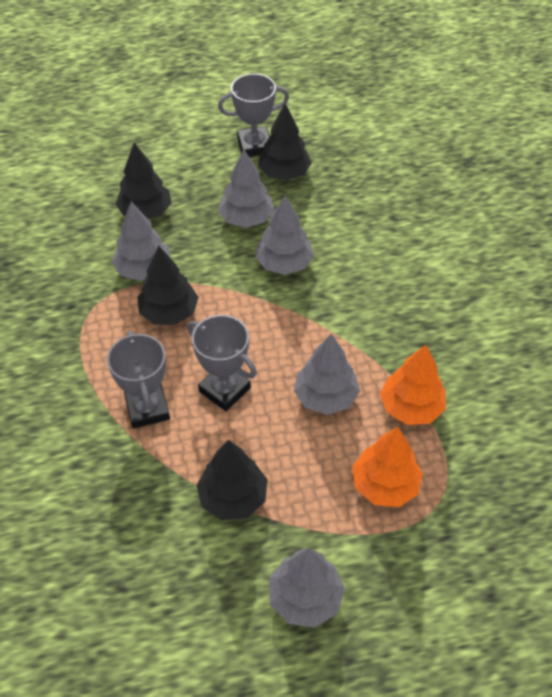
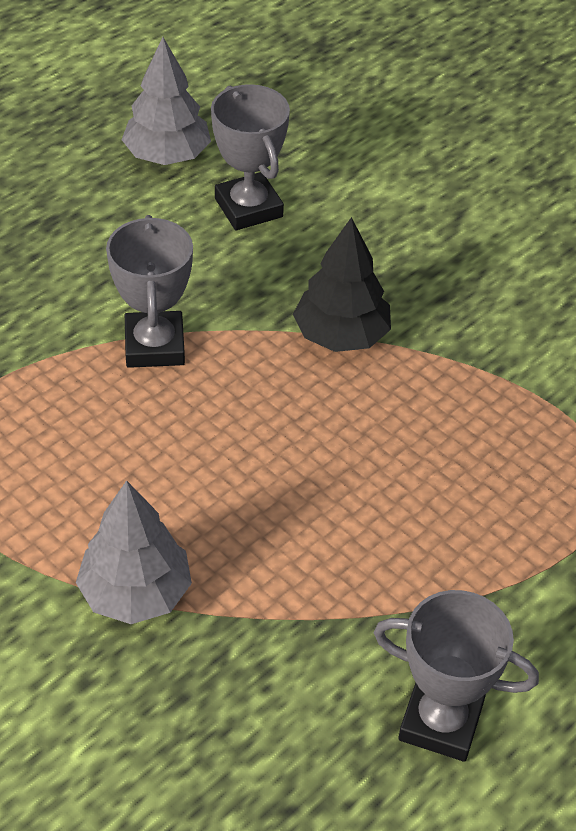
black tree: [115,143,172,219] [137,246,199,325] [197,440,268,520] [258,103,312,180] = 4 -> [293,217,391,352] = 1
grey tree: [112,201,170,281] [218,150,274,228] [255,196,314,275] [269,548,345,628] [294,334,360,415] = 5 -> [76,480,192,624] [122,37,211,165] = 2
orange tree: [352,427,423,507] [380,345,446,425] = 2 -> none = 0

